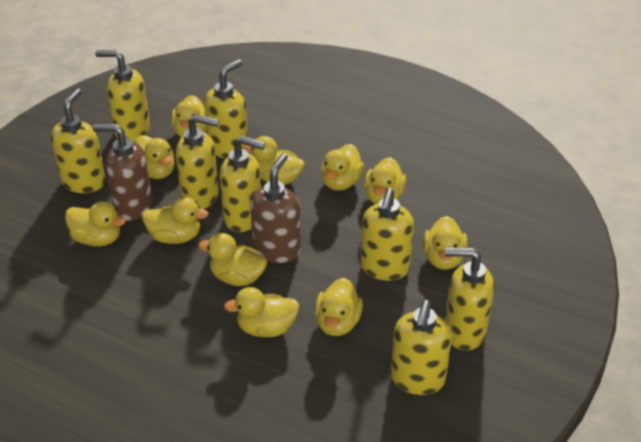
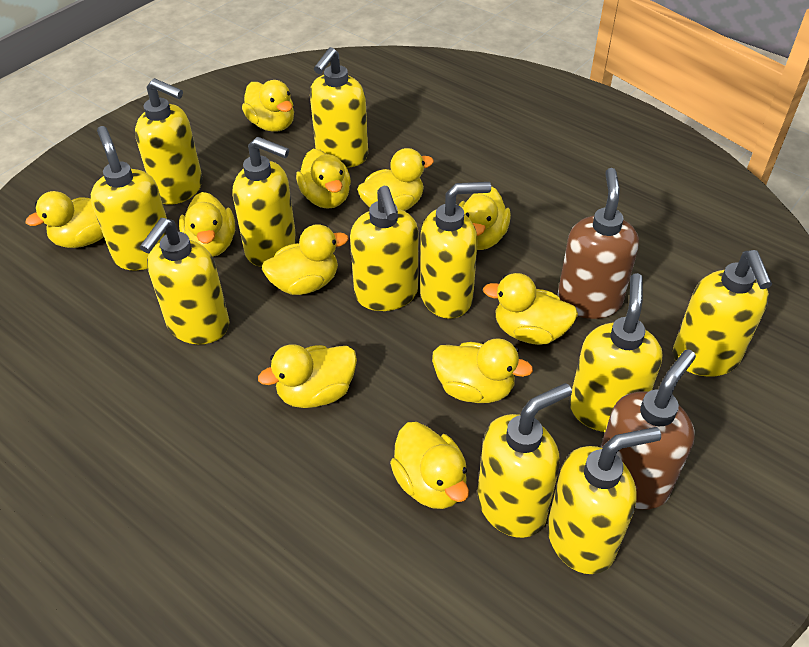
yellow soap dispenser: [51,88,106,193] [95,50,150,142] [176,114,219,209] [204,59,248,159] [219,136,265,232] [361,188,414,281] [391,300,452,395] [445,248,494,351] = 8 -> [91,126,167,270] [135,78,203,205] [140,218,229,344] [233,137,296,267] [310,47,368,168] [350,186,419,311] [420,182,491,319] [477,383,572,538] [547,427,661,574] [569,273,662,432] [673,250,772,377] = 11

